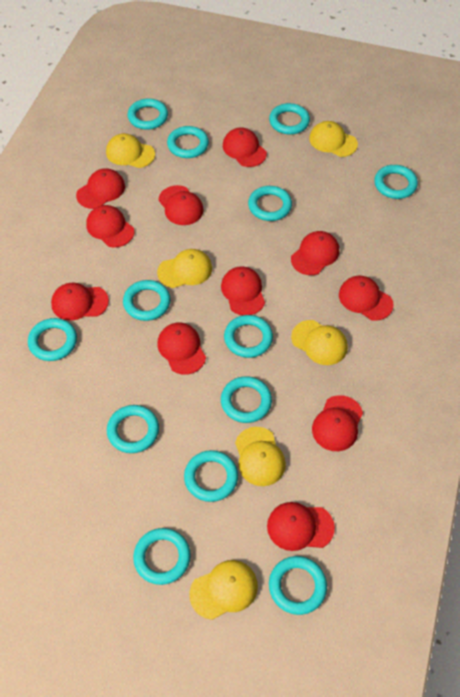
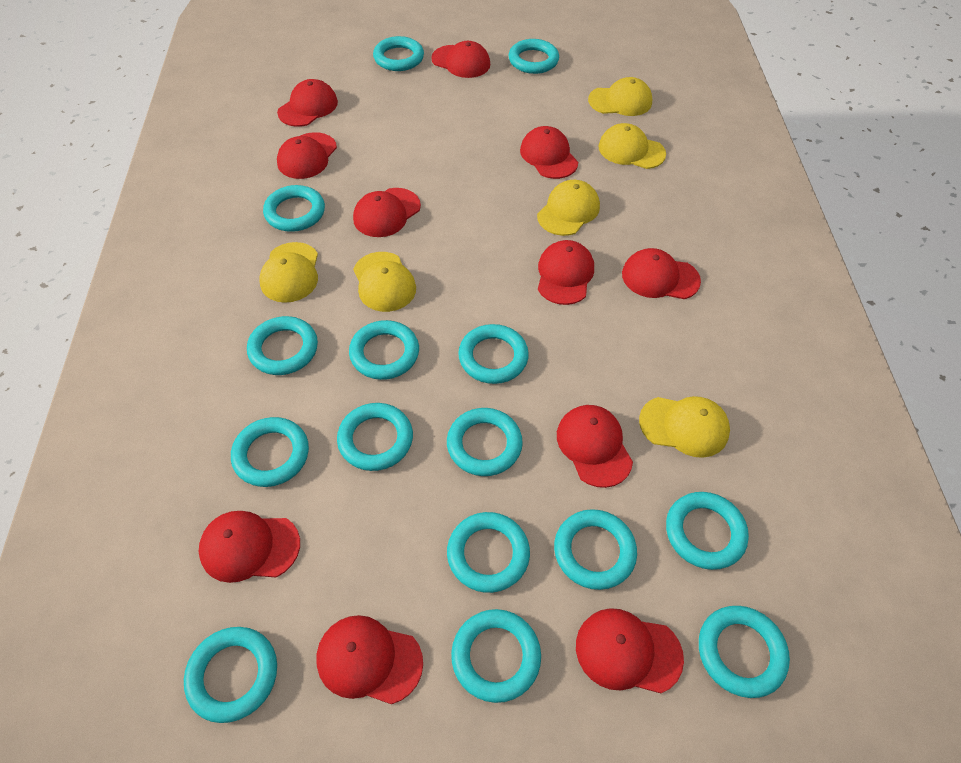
turquoise ring: [28,318,77,361] [107,405,159,453] [123,280,171,321] [127,99,168,130] [133,528,191,585] [167,126,209,158] [184,450,238,502] [221,376,272,423] [224,315,273,358] [248,186,292,221] [269,103,310,135] [269,556,327,615] [374,165,418,199] = 13 -> [184,627,277,723] [231,417,309,487] [247,316,318,375] [263,185,325,232] [337,403,413,471] [349,320,419,380] [373,36,424,71] [447,408,523,476] [447,512,530,593] [451,609,541,703] [458,324,529,384] [509,39,559,74] [554,509,637,590] [666,492,749,570] [699,606,790,698] = 15

